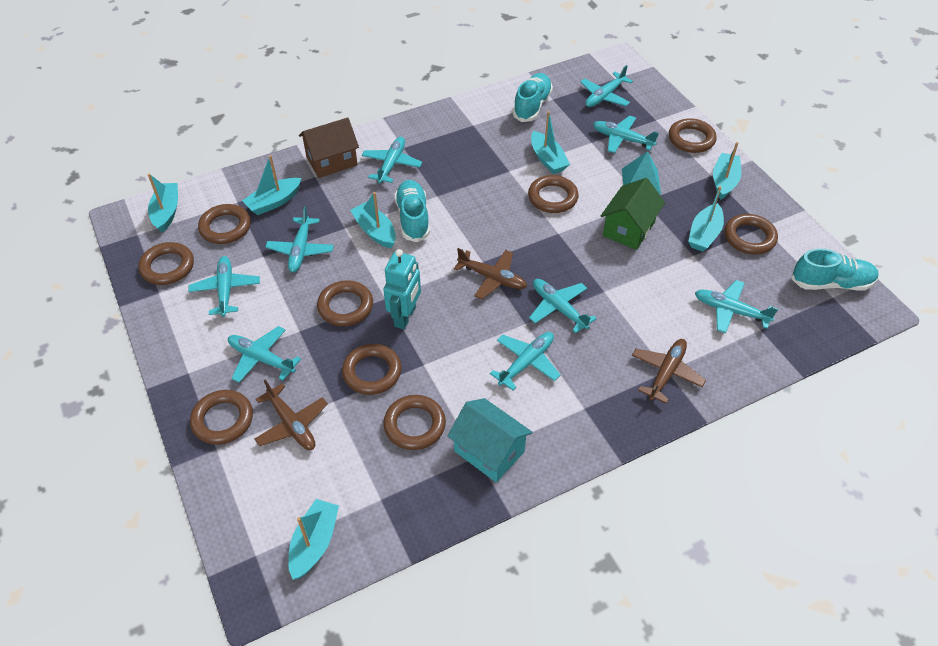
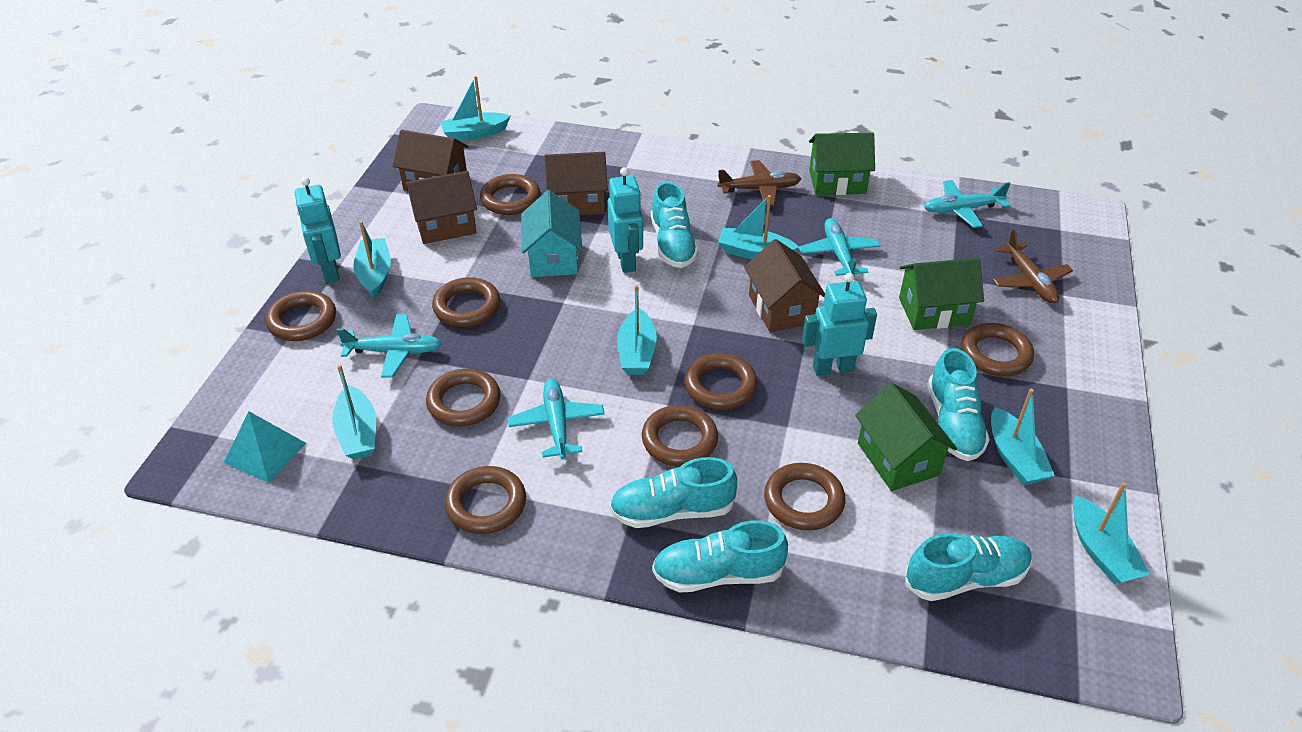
brown house: [299,117,359,178] = 1 -> [393,130,469,191] [406,171,477,244] [545,152,608,215] [744,239,825,333] = 4
brown plane: [254,380,328,450] [454,248,527,299] [632,339,706,404] = 3 -> [717,160,801,206] [993,229,1073,304] = 2
green house: [601,178,665,250] = 1 -> [809,133,875,195] [855,383,957,491] [899,258,984,330] = 3
turquoise plane: [188,256,260,317] [228,326,301,383] [265,206,334,272] [362,137,422,183] [490,332,560,390] [529,279,597,333] [580,65,633,107] [593,116,659,153] [695,280,778,333] = 9 -> [337,314,442,378] [508,378,605,460] [799,218,880,277] [924,180,1011,228] = 4
turquoise robot: [383,249,421,329] = 1 -> [295,177,341,283] [608,167,643,273] [802,273,877,376] = 3
turquoise shoe: [394,180,430,242] [513,73,553,122] [791,249,879,291] = 3 -> [609,457,737,528] [651,181,699,268] [652,521,788,593] [905,533,1032,601] [928,348,990,461] = 5

